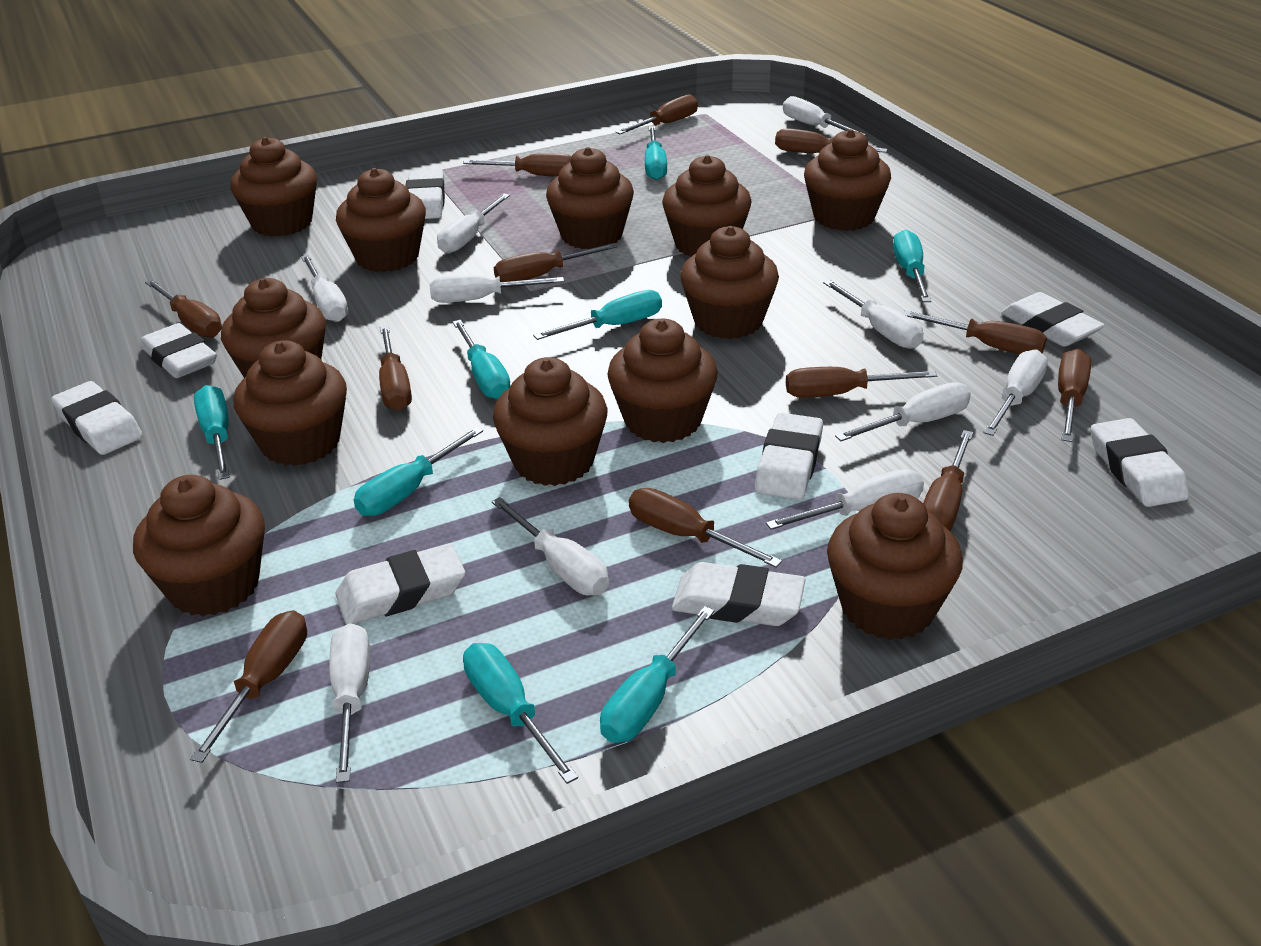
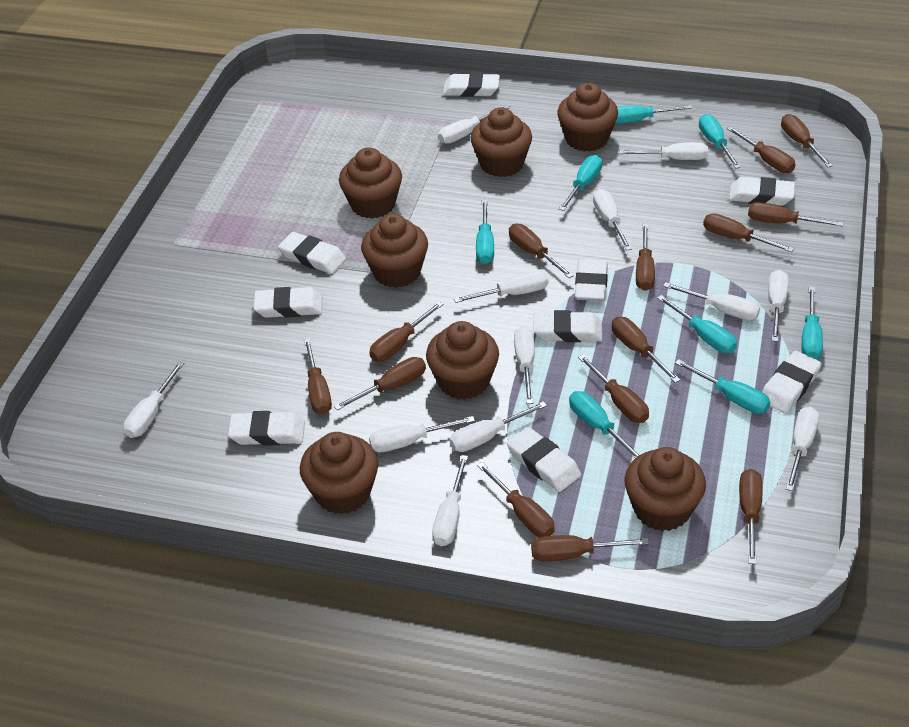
brown cupcake: [133,475,265,616] [221,278,326,378] [230,137,317,237] [234,340,347,466] [336,168,426,272] [493,357,608,486] [546,147,634,249] [607,319,718,443] [662,155,752,257] [680,226,779,339] [804,129,891,231] [827,493,963,640] = 12 -> [300,432,378,514] [339,147,402,219] [361,214,428,288] [426,321,499,400] [470,107,532,177] [557,83,618,152] [625,447,706,531] = 7
brown screwdriver: [145,279,222,338] [190,610,307,763] [379,326,412,411] [463,153,571,177] [494,243,617,282] [616,94,698,134] [629,488,782,568] [775,128,888,153] [786,367,937,398] [903,310,1047,354] [923,430,973,531] [1058,349,1091,442] = 12 -> [304,339,332,415] [334,357,426,410] [369,302,444,362] [477,462,555,537] [509,224,574,278] [531,535,649,561] [578,355,649,423] [612,317,680,383] [636,224,655,291] [703,213,794,252] [727,126,796,173] [739,469,762,564] [748,202,844,227] [781,114,833,167] = 14
white eraser: [51,381,143,455] [140,323,217,378] [335,543,465,624] [405,170,445,219] [672,562,806,626] [755,413,823,500] [1001,292,1105,347] [1091,418,1189,507] = 8 -> [228,411,305,446] [253,287,322,318] [278,232,346,274] [443,73,500,97] [507,427,581,492] [533,310,602,342] [575,259,608,301] [729,177,795,206] [762,351,822,413] = 9
white screwdriver: [301,255,348,322] [329,623,370,783] [429,275,564,303] [437,194,510,254] [492,497,609,596] [766,469,924,530] [783,96,866,136] [823,280,924,349] [835,382,971,441] [983,349,1048,436] = 10 -> [123,361,184,438] [369,416,475,452] [432,455,468,546] [438,105,510,144] [450,401,547,452] [454,271,549,303] [514,326,534,404] [593,189,632,251] [619,142,708,160] [663,282,760,320] [768,270,789,342] [786,407,819,491] = 12

